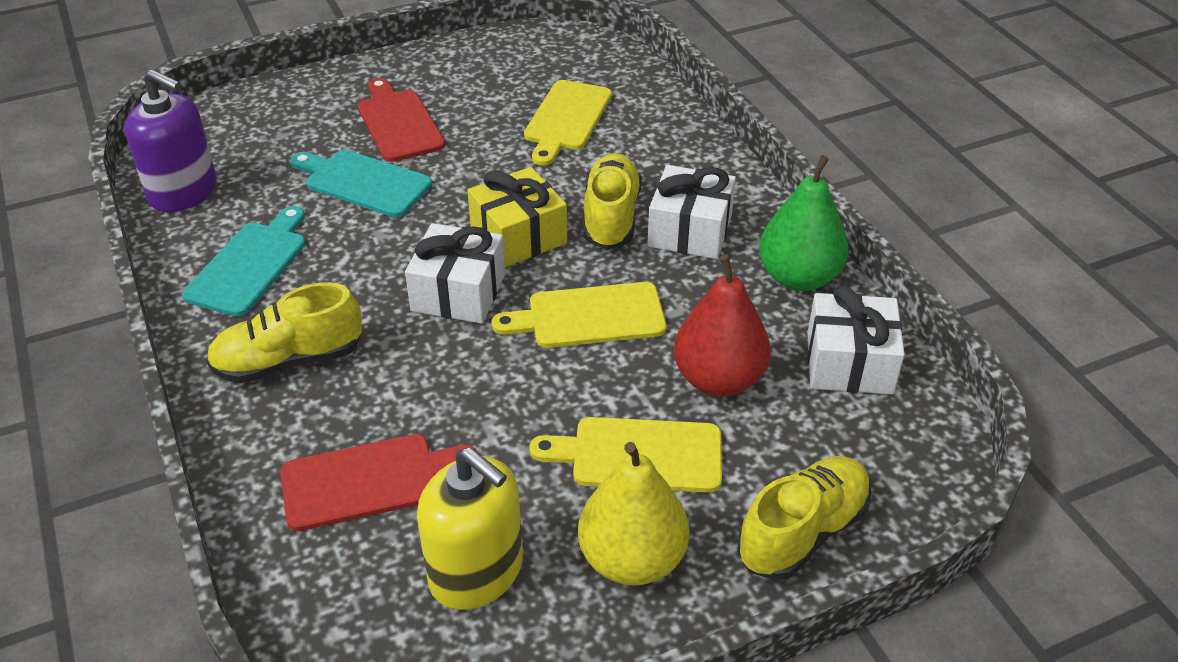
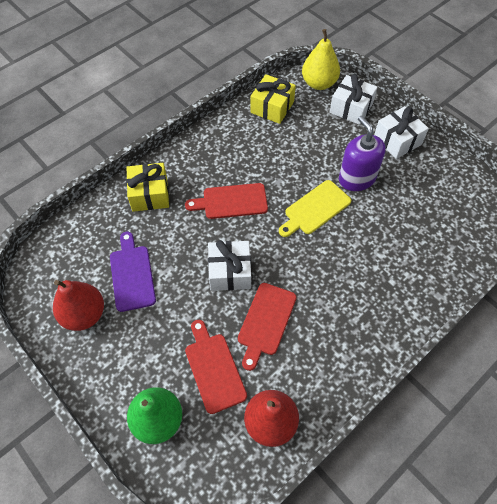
purple cutting board: none = 0 -> [110,232,156,312] = 1
red cutting board: [280,434,477,531] [358,78,445,162] = 2 -> [185,183,268,219] [185,320,247,414] [238,283,297,371] = 3
red pear: [673,255,771,397] = 1 -> [53,280,104,331] [244,390,299,447] = 2
turquoise cutting board: [182,206,305,317] [290,150,432,217] = 2 -> none = 0
yellow cutting board: [491,282,666,348] [524,80,612,166] [529,417,722,493] = 3 -> [279,180,351,237] = 1
yellow gift: [467,167,567,267] = 1 -> [126,163,169,212] [250,74,296,124] = 2
yellow shoe: [206,282,362,383] [583,153,642,249] [737,456,871,580] = 3 -> none = 0
yellow soap dispenser: [417,447,523,610] = 1 -> none = 0

